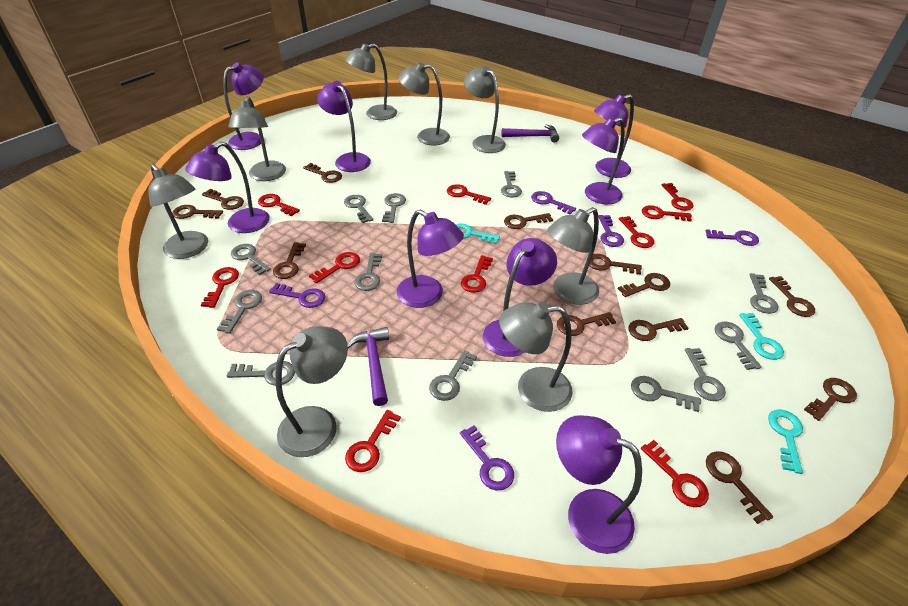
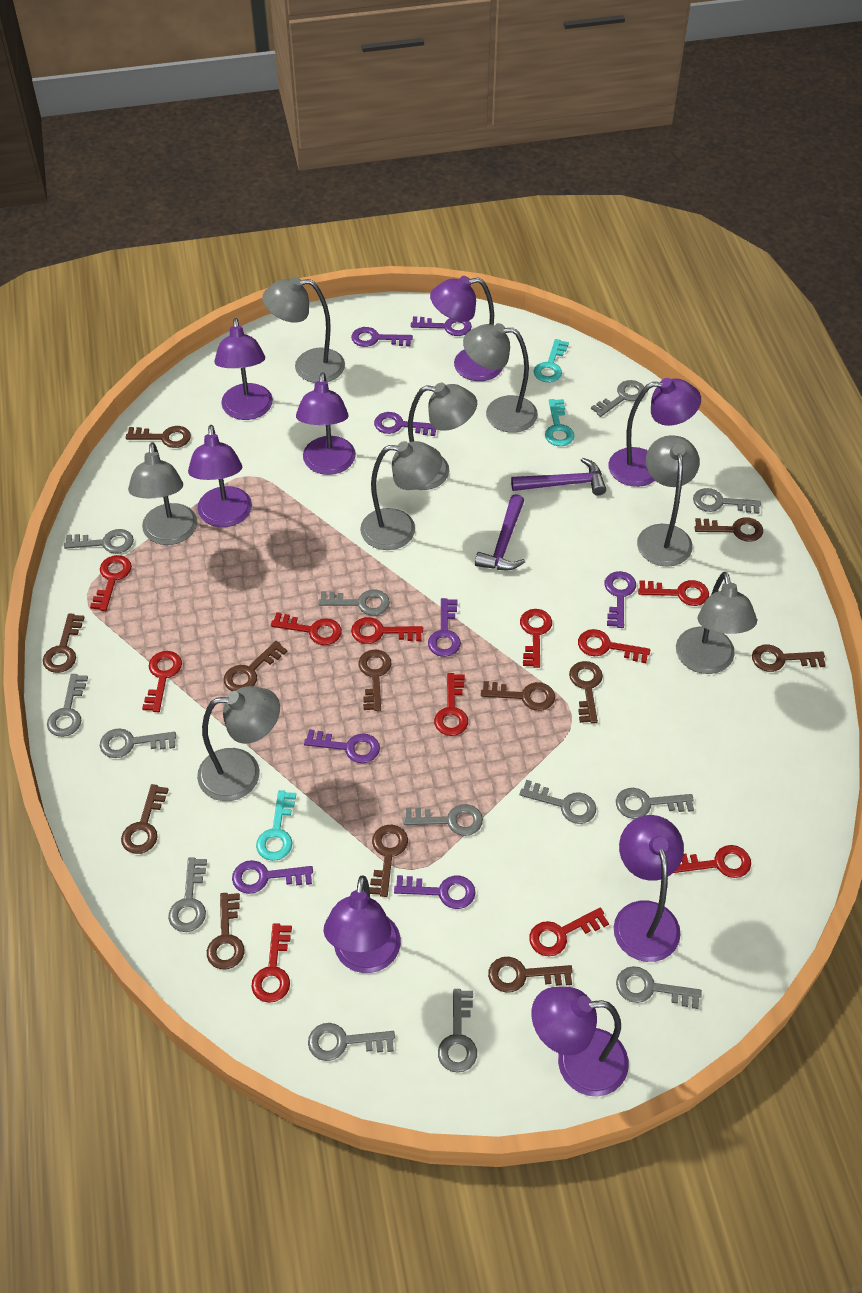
grey key: [217,290,262,334] [227,361,295,386] [231,244,271,276] [344,195,373,223] [354,253,382,291] [382,193,406,223] [429,350,477,401] [501,171,522,198] [631,376,701,412] [685,348,726,401] [715,322,762,370] [749,273,778,314] = 12 -> [47,674,88,737] [64,529,134,554] [100,728,176,758] [168,857,207,932] [308,1023,395,1061] [319,590,390,615] [404,804,483,836] [438,989,477,1073] [520,780,596,824] [591,380,645,417] [616,788,694,819] [616,966,702,1009] [693,488,761,514] = 13
purple key: [269,283,325,308] [460,425,514,491] [531,191,576,214] [598,215,624,247] [706,229,759,246] = 5 -> [232,860,313,894] [304,729,380,763] [351,327,413,347] [374,412,437,436] [394,875,476,909] [411,316,472,336] [428,598,461,657] [605,571,636,628] = 8
red key: [201,267,239,308] [258,194,300,216] [309,252,360,283] [345,410,401,472] [447,184,491,205] [461,255,493,293] [619,216,654,248] [641,440,709,507] [642,205,692,221] [662,183,694,211] = 10 -> [90,555,132,611] [142,651,182,712] [251,923,292,1003] [271,612,342,645] [351,617,423,644] [434,673,468,736] [520,609,552,668] [529,908,609,956] [578,629,650,663] [638,580,709,606] [674,845,751,878] = 11

